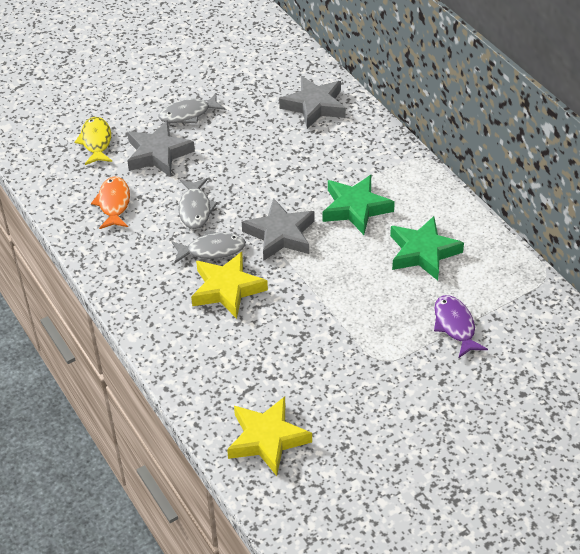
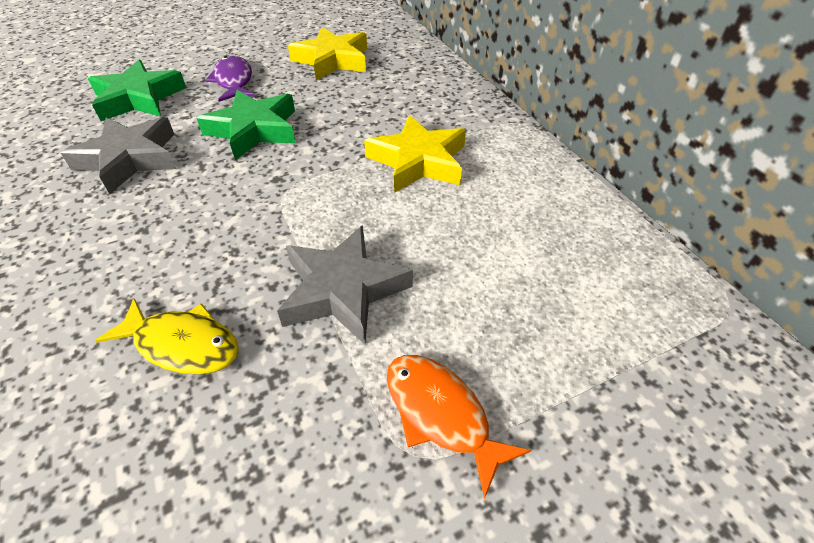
grey fish: [158,93,226,124] [171,230,246,264] [178,178,218,229] = 3 -> none = 0
grey star: [127,120,195,177] [242,198,315,261] [279,76,346,129] = 3 -> [61,117,176,194] [277,225,413,345] = 2

